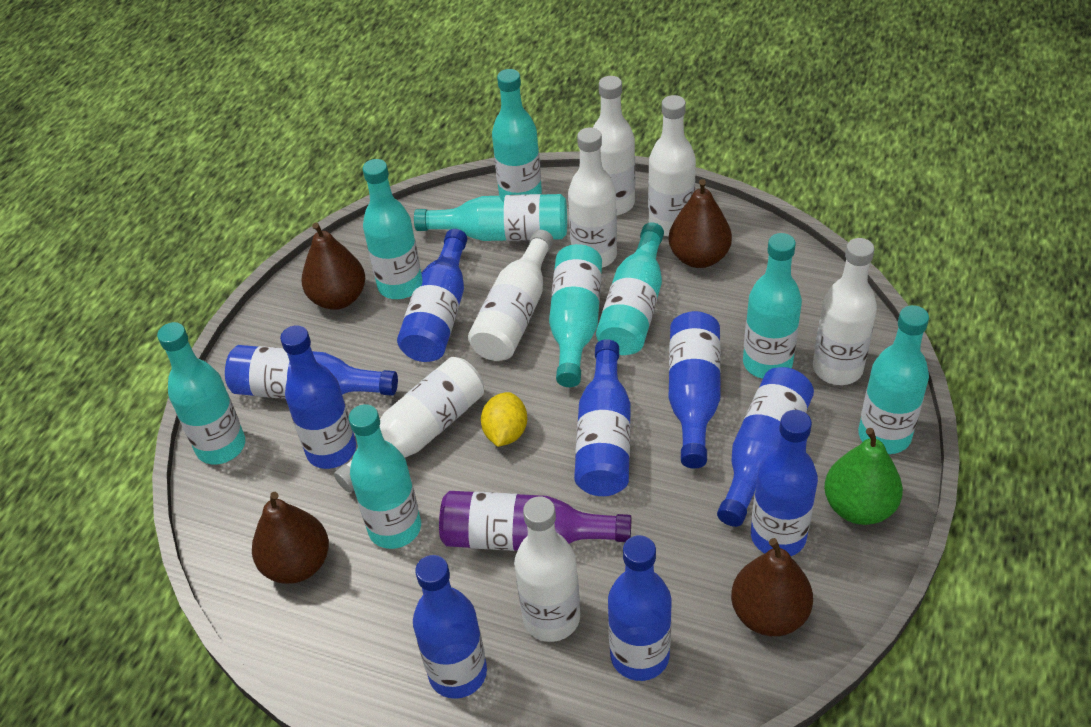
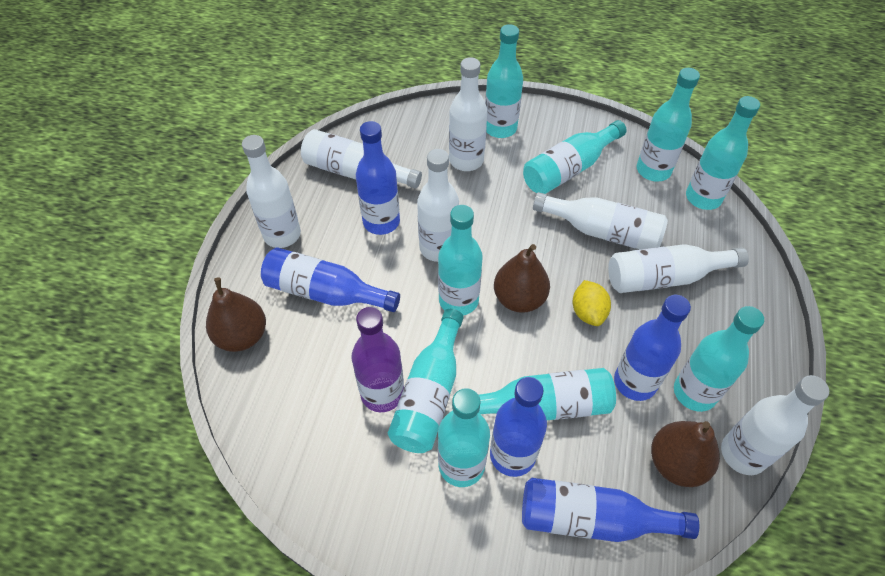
blue bottle: [225,345,398,399] [280,325,356,469] [397,229,467,362] [413,555,487,699] [574,339,631,496] [608,535,672,681] [668,311,721,469] [717,367,814,527] [751,410,818,556] = 9 -> [261,247,400,312] [356,121,400,235] [490,377,547,477] [522,478,699,542] [614,295,691,401] = 5
brown pear: [252,492,329,584] [301,223,365,310] [669,179,732,268] [731,538,813,636] = 4 -> [206,277,266,352] [494,244,550,313] [651,421,720,487] = 3
green pear: [824,428,903,525] = 1 -> none = 0

